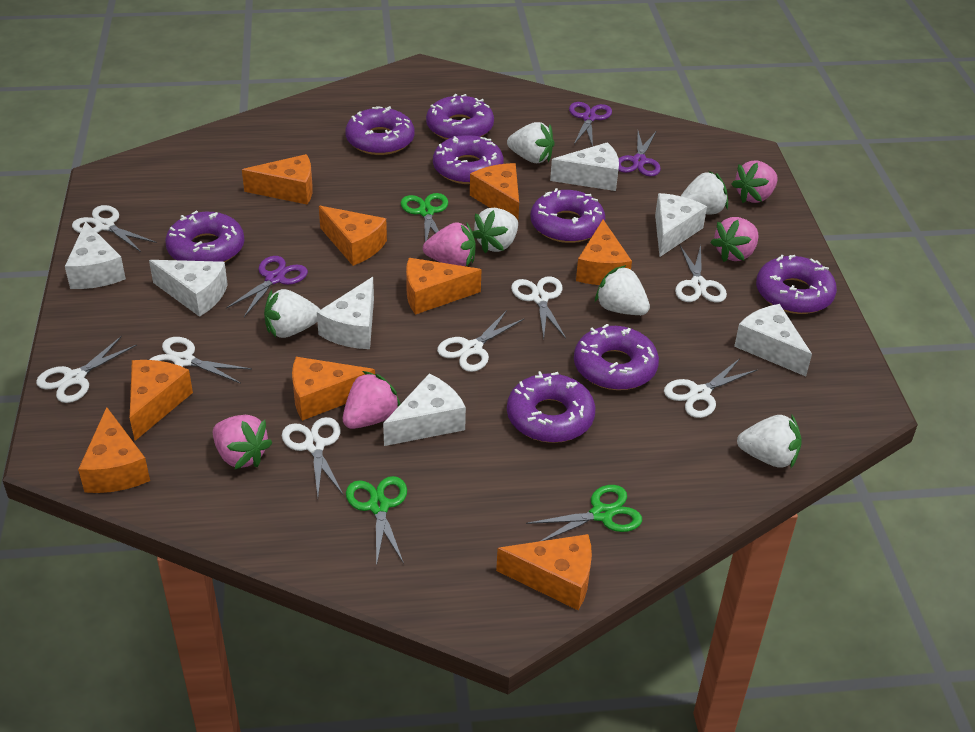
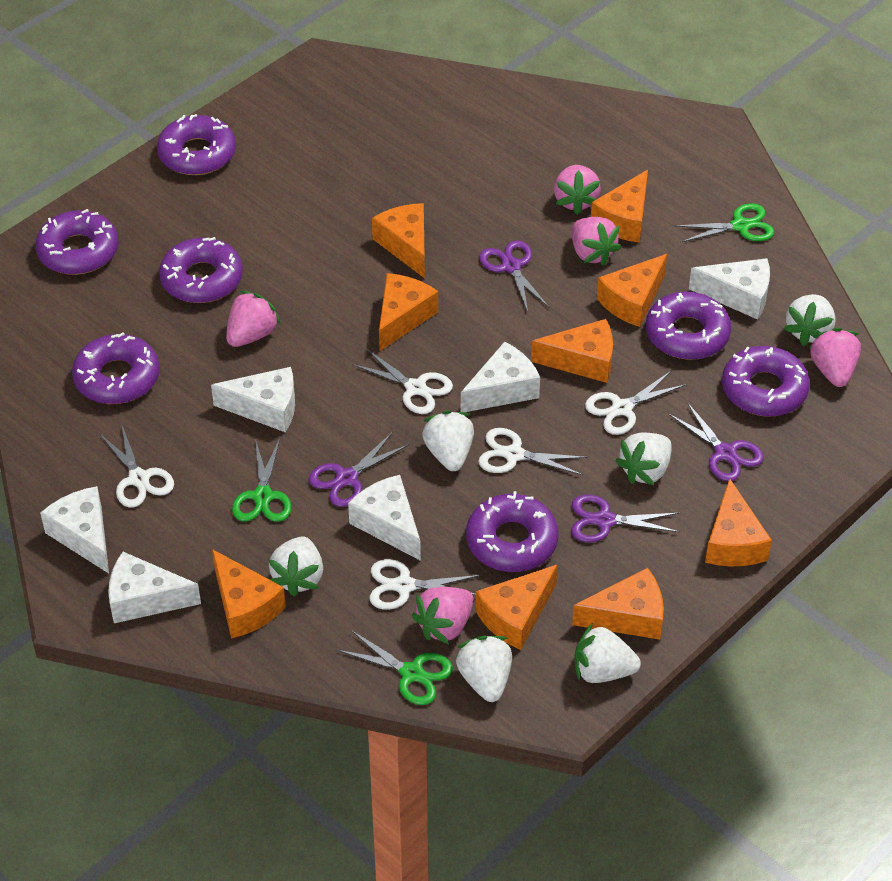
purple donut: [165,210,244,262] [345,106,415,155] [426,94,494,140] [433,135,504,184] [507,371,595,443] [531,188,605,243] [574,324,659,390] [756,255,837,314] = 8 -> [35,209,119,275] [72,332,160,404] [157,114,236,175] [159,237,243,303] [466,491,558,572] [646,292,731,360] [722,346,810,417] = 7
purple scissors: [226,256,308,317] [569,102,612,147] [618,131,661,176] = 3 -> [308,432,409,507] [479,240,549,312] [571,494,679,543] [669,402,764,481] = 4
white cheese: [65,221,126,289] [149,260,228,317] [317,277,374,349] [383,374,466,446] [550,142,619,191] [655,193,707,257] [734,304,812,376] = 7 -> [40,486,109,573] [108,552,201,623] [211,367,295,432] [348,475,421,561] [461,341,540,412] [689,258,770,320] = 6
white scissors: [36,336,137,403] [72,205,157,252] [149,337,252,384] [282,417,344,497] [437,310,524,372] [511,276,566,339] [664,358,758,418] [675,245,727,302] = 8 -> [99,426,174,508] [352,349,453,414] [370,559,481,610] [478,428,588,475] [585,370,687,435] = 5

